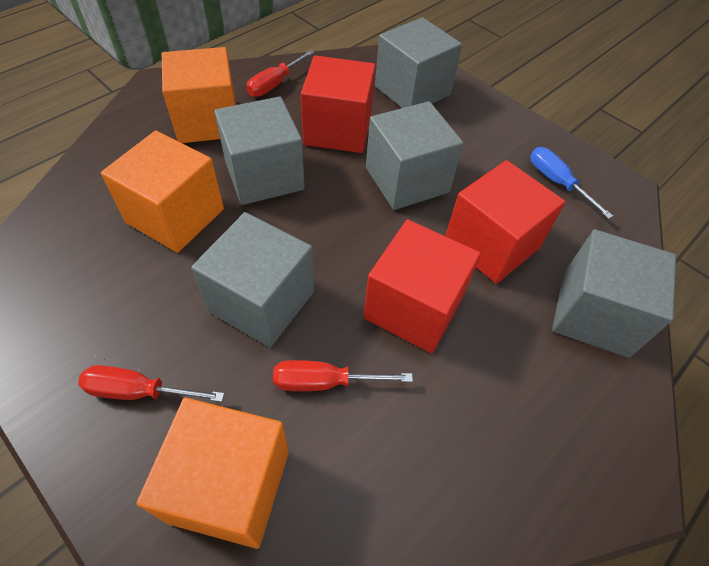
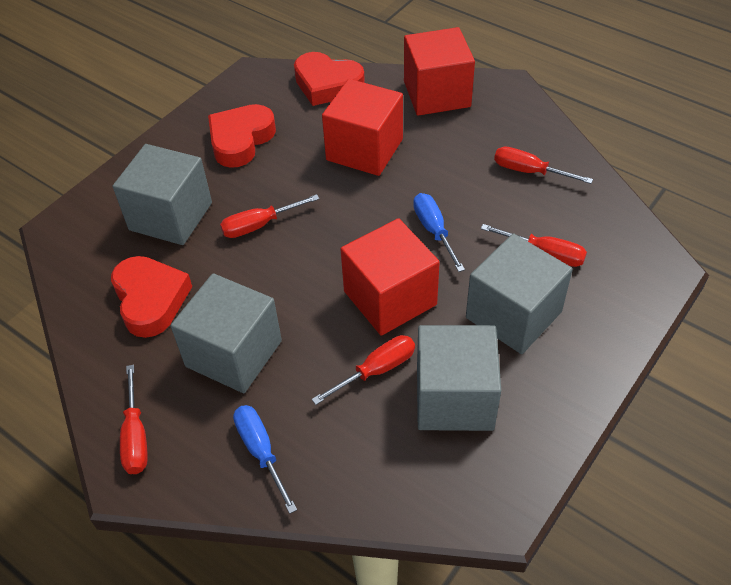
blue screwdriver: [530,147,613,219] = 1 -> [233,405,297,514] [413,193,465,272] = 2
grey cube: [191,212,314,347] [214,96,305,205] [366,101,464,210] [375,17,462,108] [552,229,676,358] = 5 -> [113,144,212,245] [171,273,282,393] [417,325,501,431] [466,233,573,354] = 4
orange cube: [101,131,224,253] [137,398,289,549] [162,47,236,143] = 3 -> none = 0
red heart: none = 0 -> [111,256,192,338] [208,104,276,168] [294,52,365,106] = 3
red screwdriver: [78,365,225,402] [246,50,314,97] [273,360,413,391] = 3 -> [120,365,148,474] [220,194,319,238] [312,335,415,405] [481,224,587,267] [494,147,593,184] = 5

